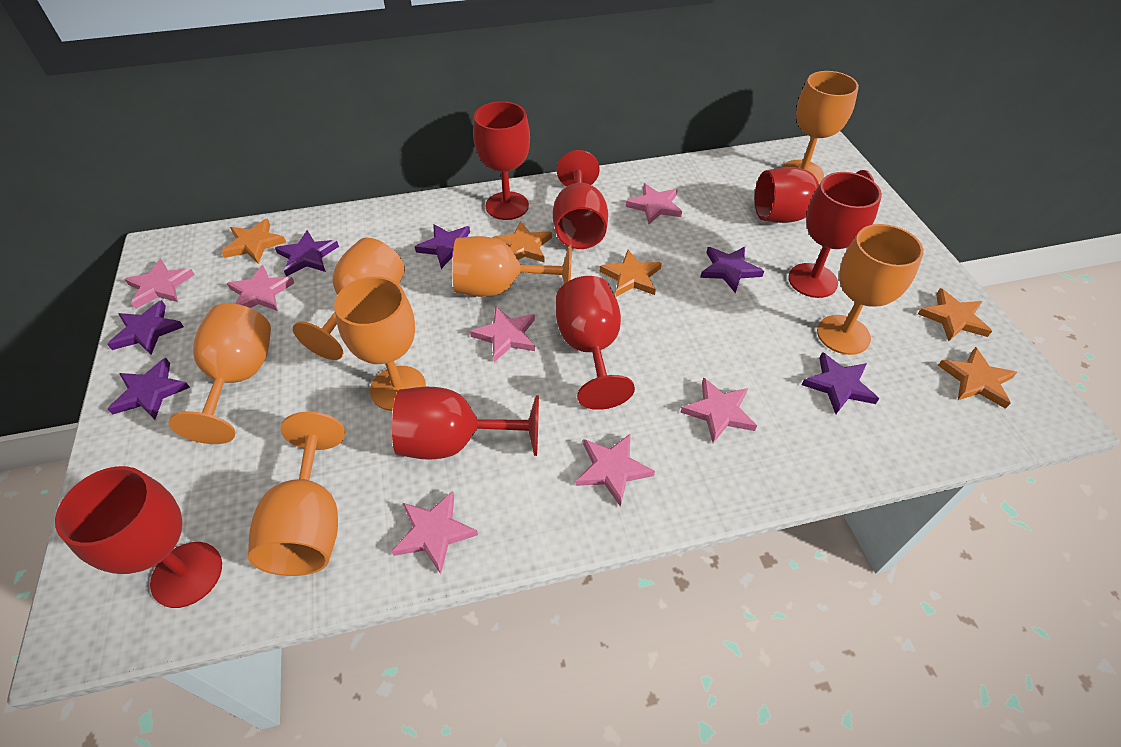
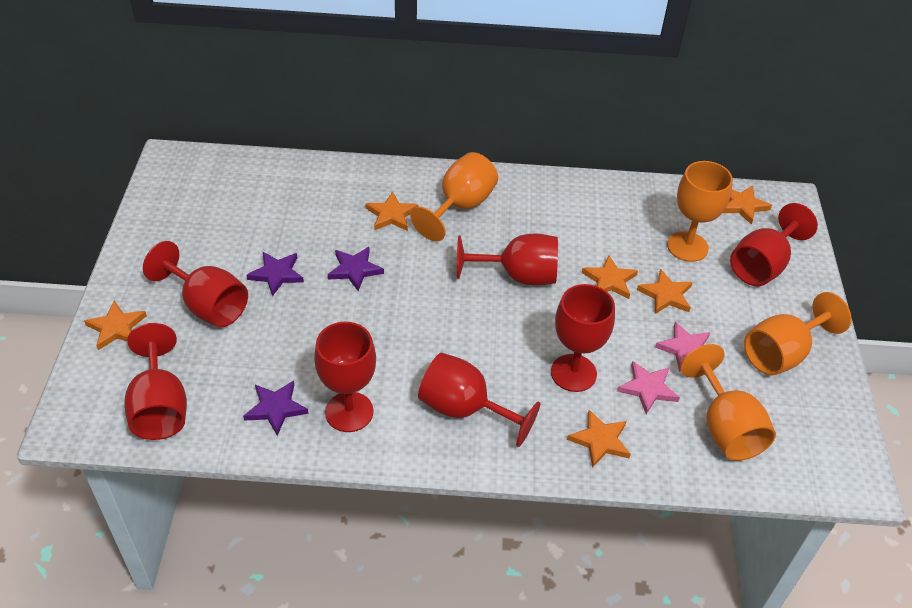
orange goblet: [169,303,271,444] [248,412,345,576] [293,238,405,360] [334,276,426,411] [452,236,572,297] [783,71,859,183] [817,224,924,355] = 7 -> [411,152,498,241] [667,161,733,262] [680,344,776,461] [744,292,851,376] = 4
orange star: [221,218,286,263] [492,221,552,263] [600,250,662,297] [918,288,992,341] [938,347,1018,409] = 5 -> [84,300,147,350] [366,191,418,231] [567,410,631,468] [582,255,638,299] [637,269,692,314] [723,186,772,225] = 6
pink star: [124,259,195,309] [227,265,294,311] [391,491,478,574] [470,307,535,362] [576,433,655,507] [625,183,682,224] [680,377,757,443] = 7 -> [617,361,680,414] [655,322,710,372] = 2
purple star: [107,300,184,355] [108,358,190,420] [275,230,339,276] [415,224,470,269] [700,247,764,293] [801,352,879,414] = 6 -> [243,381,308,436] [246,252,304,296] [328,247,384,291] = 3

